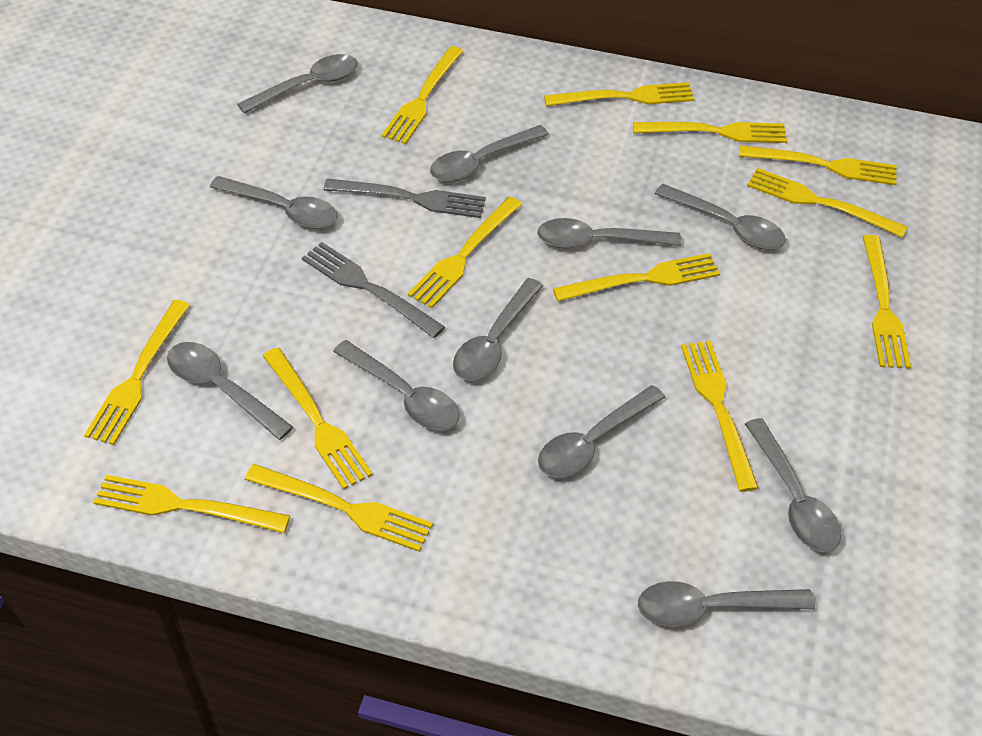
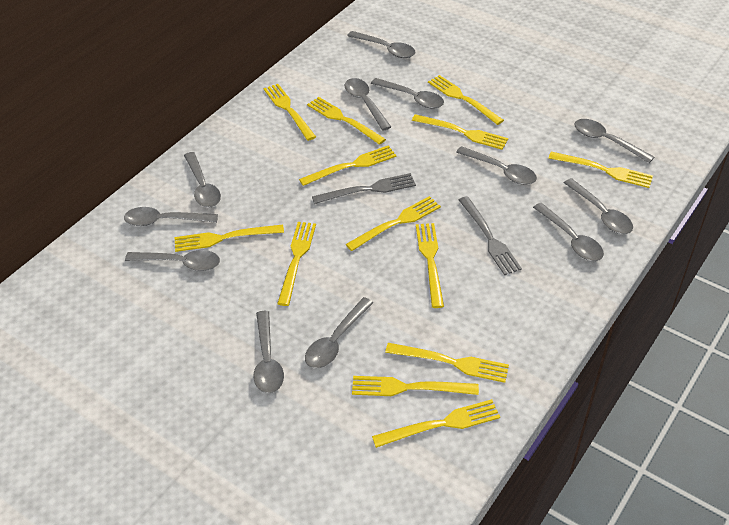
grey spoon: [167,342,293,440] [210,176,338,229] [237,54,358,114] [333,340,460,431] [430,125,549,182] [453,278,543,381] [537,218,681,249] [538,385,666,478] [638,581,815,627] [655,184,786,249] [745,418,841,552] = 11 -> [124,207,218,226] [125,250,220,271] [184,152,221,208] [253,311,284,393] [305,297,373,368] [345,78,391,131] [347,31,415,58] [371,78,444,109] [456,146,537,185] [533,203,604,261] [564,178,633,234] [574,119,654,163] = 12

